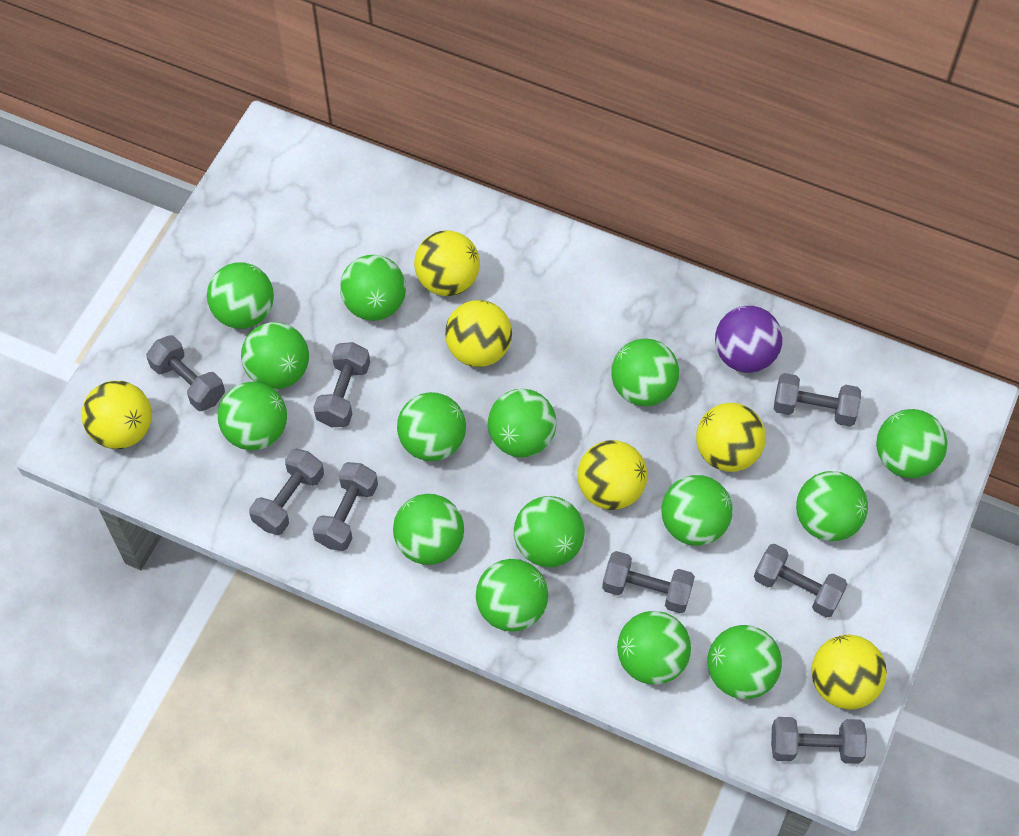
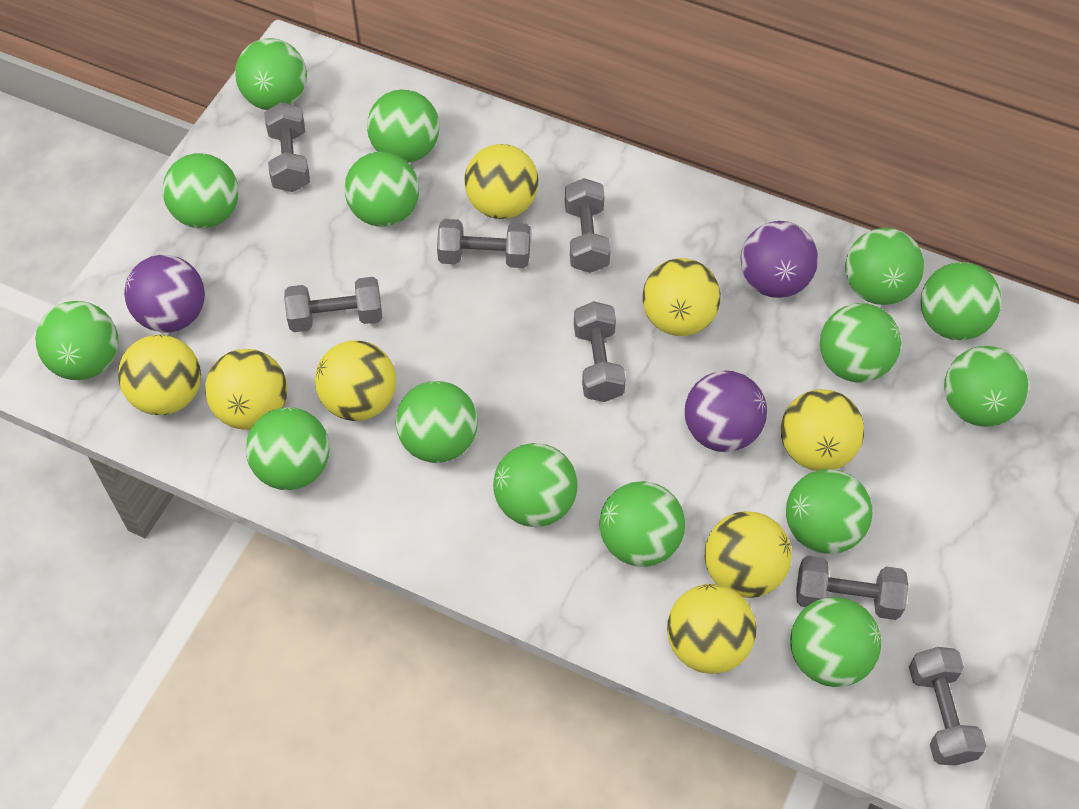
grey dumbbell: [146,335,225,411] [249,449,324,535] [312,462,378,551] [313,342,370,427] [602,551,695,613] [754,544,848,618] [771,717,867,764] [774,373,861,427] = 8 -> [264,102,310,192] [284,277,382,332] [437,219,531,268] [565,178,611,273] [574,301,626,402] [796,556,908,620] [909,647,987,766] = 7
purple ball: [715,306,783,373] = 1 -> [124,255,205,333] [685,371,767,452] [741,221,818,298] = 3
yellow ball: [81,381,152,449] [414,231,480,296] [445,300,512,367] [577,440,647,510] [696,403,766,472] [812,635,887,709] = 6 -> [118,335,201,415] [205,349,288,430] [315,340,396,421] [464,144,538,219] [643,258,721,336] [667,584,756,674] [705,511,792,598] [781,389,864,471] = 8

